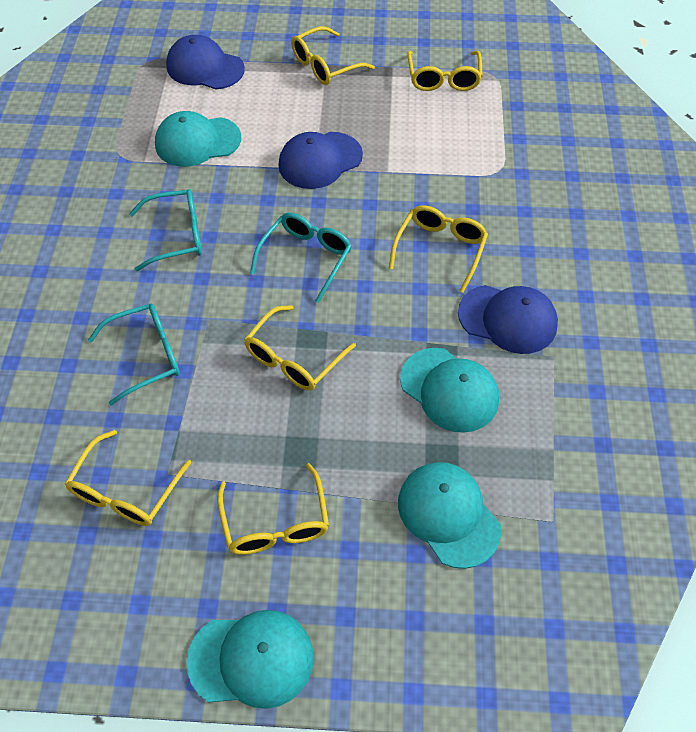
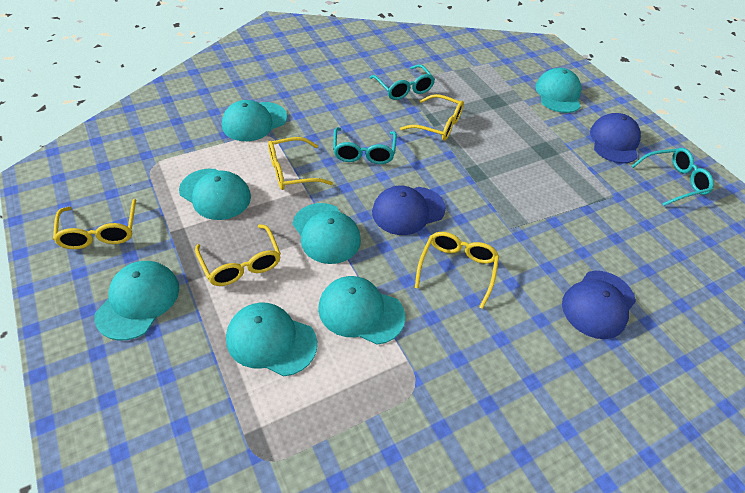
turquoise cap: [155,111,241,167] [187,610,314,709] [398,462,501,569] [400,348,499,433] = 4 -> [94,261,179,340] [179,169,251,220] [222,100,287,141] [226,303,317,376] [293,203,361,264] [318,276,405,345] [535,68,581,113] = 7
yellow glasses: [65,430,191,526] [217,463,329,555] [244,305,356,391] [291,26,375,85] [389,205,488,293] [407,51,483,91] = 6 -> [53,199,136,249] [195,224,281,286] [268,137,333,190] [400,94,464,141] [415,232,499,309] = 5

